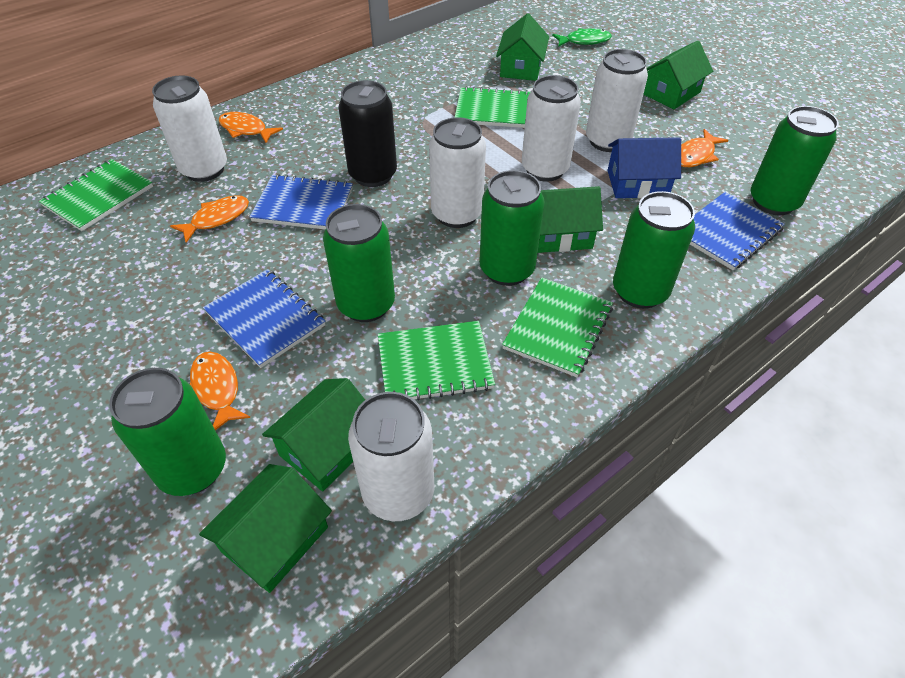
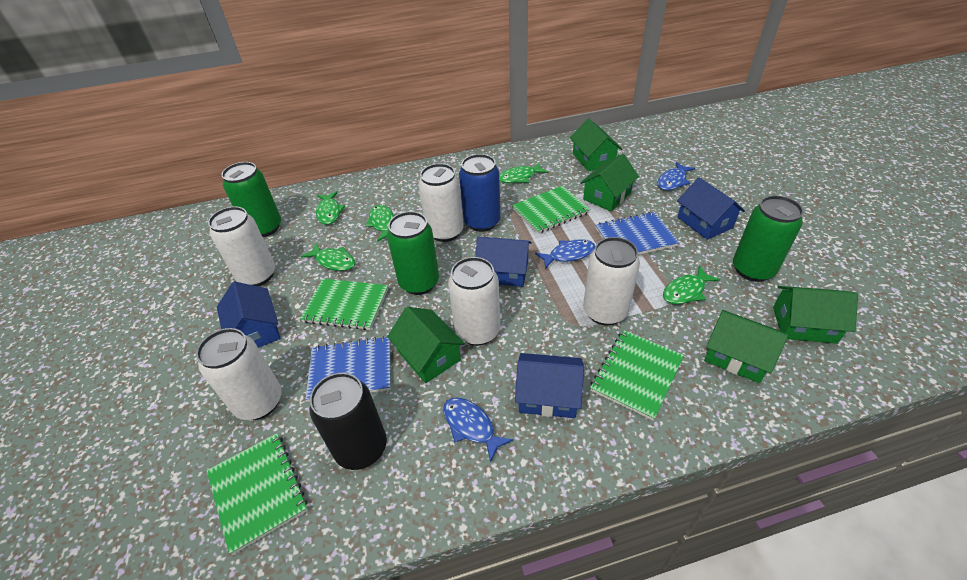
blue can: none = 0 -> [459,154,501,232] = 1
blue fish: none = 0 -> [443,397,513,463] [535,239,595,269] [658,162,695,191] = 3
blue house: [608,137,681,199] = 1 -> [217,282,281,348] [475,236,532,287] [515,353,584,418] [677,177,745,240] = 4
blue notebook: [203,269,325,368] [250,174,353,229] [690,192,785,270] = 3 -> [306,336,391,402] [596,212,679,255] = 2
green can: [109,368,226,496] [323,204,395,322] [479,170,545,286] [613,191,695,309] [751,106,839,215] = 5 -> [221,162,281,237] [387,211,439,295] [733,196,804,282] = 3
green fish: [552,28,612,47] = 1 -> [301,243,355,271] [316,191,345,225] [365,205,394,242] [499,162,548,183] [663,266,720,304] = 5
orange fish: [170,195,249,243] [190,352,251,430] [219,112,283,143] [681,129,728,167] = 4 -> none = 0

